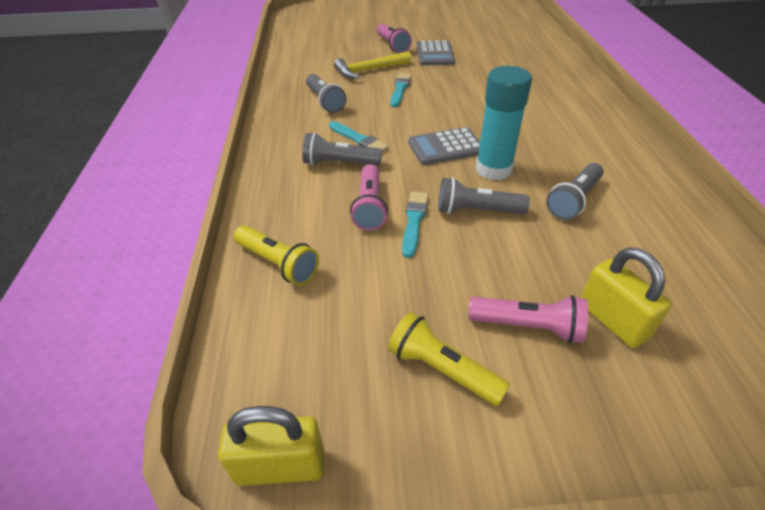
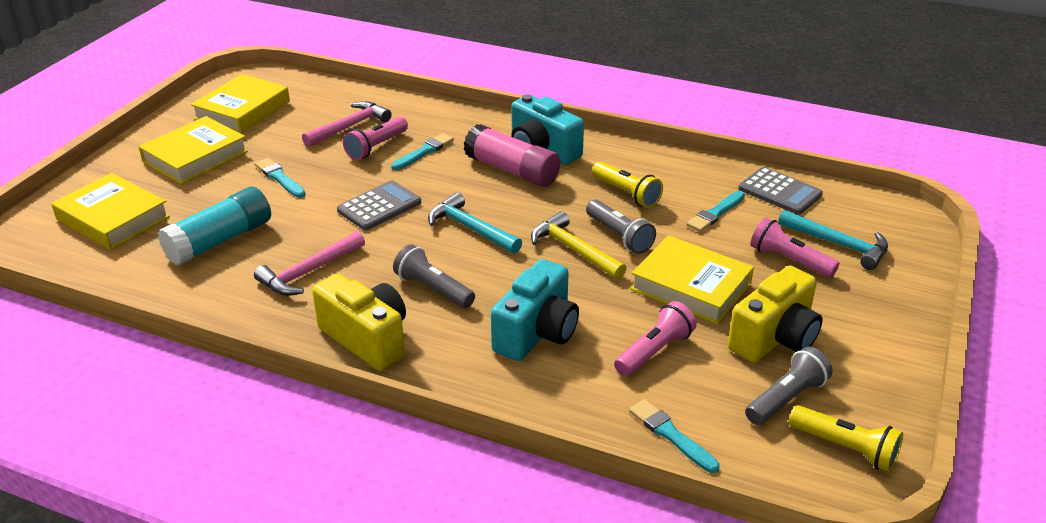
grey flashlight: [302,133,382,166] [306,74,346,113] [438,177,530,214] [546,163,604,220] = 4 -> [393,244,475,308] [586,200,656,254] [745,347,833,425] = 3
pink glue stick: none = 0 -> [464,124,560,187] = 1
pink hammer: none = 0 -> [254,231,365,296] [302,101,392,147] = 2
turquoise brush: [329,121,389,152] [390,73,411,107] [402,192,428,258] = 3 -> [255,158,306,198] [391,133,454,170] [629,399,720,473] [686,191,745,232] = 4
turquoise camera: none = 0 -> [491,259,579,361] [511,94,584,165] = 2
turquoise hammer: none = 0 -> [428,192,522,254] [778,210,888,270] = 2
yellow book: none = 0 -> [51,173,170,250] [138,116,248,184] [191,74,290,134] [630,235,754,324] = 4
yellow camera: none = 0 -> [312,273,406,371] [728,266,823,363] = 2
yellow padlock: [218,406,324,486] [581,247,672,348] = 2 -> none = 0

